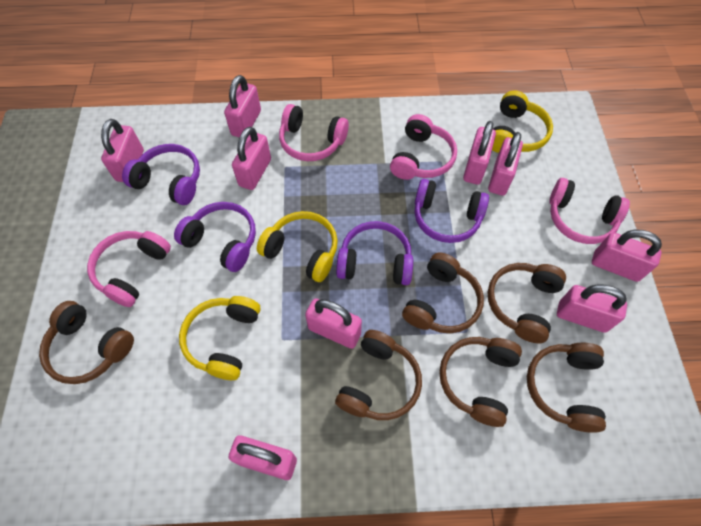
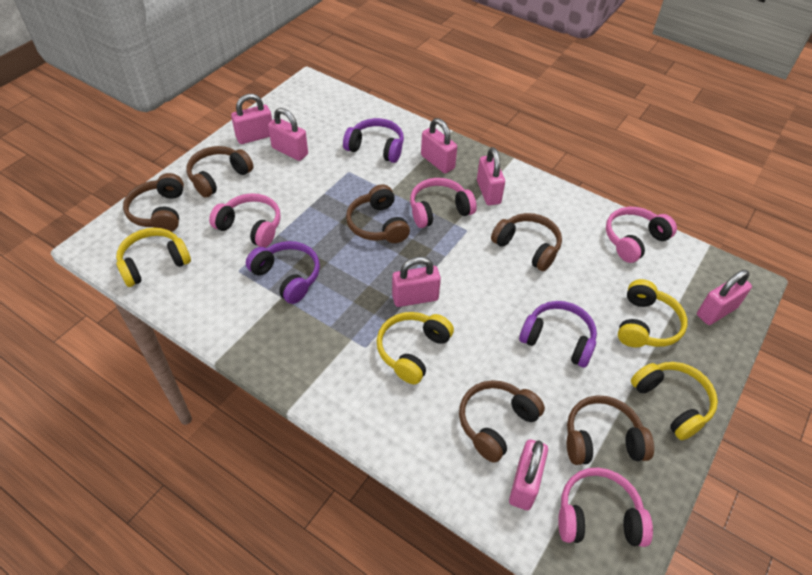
pink padlock: [101,119,144,182] [224,75,261,137] [229,435,297,480] [232,127,271,190] [305,298,362,349] [463,121,496,185] [488,132,523,196] [557,284,627,333] [592,230,662,282] = 9 -> [231,94,272,144] [268,108,308,161] [392,257,441,307] [421,118,457,173] [477,147,505,205] [509,439,548,510] [697,270,752,325] = 7
purple headphones: [122,144,200,205] [174,202,256,272] [336,221,413,285] [415,179,489,243] = 4 -> [246,241,320,304] [343,118,404,163] [519,301,597,368] = 3
yellow headphones: [179,296,261,380] [257,211,338,282] [492,90,553,153] = 3 -> [116,228,191,287] [377,312,454,384] [618,279,688,347] [631,362,718,440] = 4

